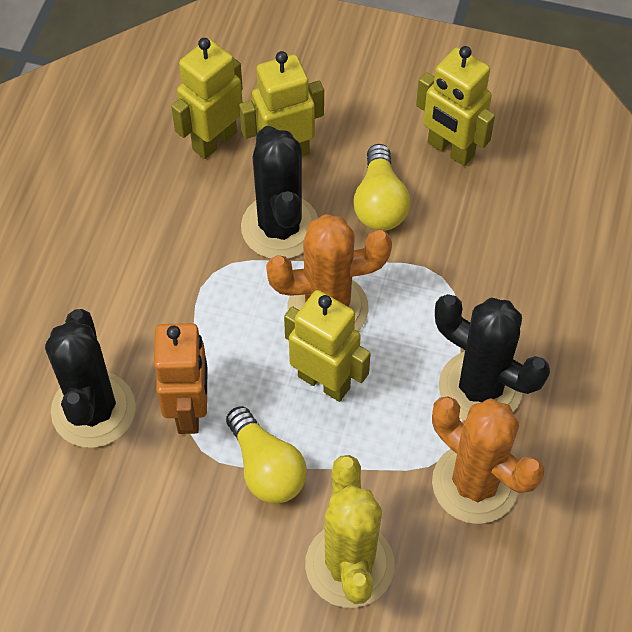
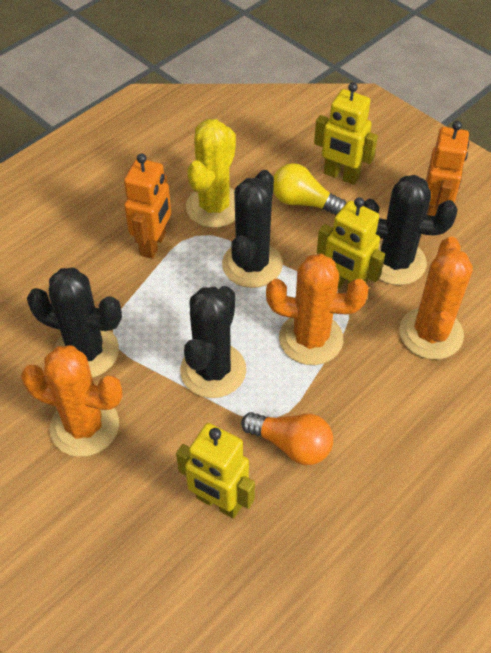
black cactus: [45,309,136,448] [241,126,318,259] [435,294,550,421] = 3 -> [27,268,122,378] [180,286,246,398] [222,170,283,288] [363,175,458,285] = 4
orange cactus: [266,214,392,331] [432,396,545,524] = 2 -> [21,345,123,457] [266,254,369,365] [399,237,473,360] = 3
orange light bulb: none = 0 -> [241,412,333,465] = 1
orange robot: [154,323,207,434] = 1 -> [124,153,171,259] [426,121,469,216] = 2
yellow light bulb: [226,406,307,504] [353,144,410,231] = 2 -> [273,163,346,215] = 1
yellow robot: [171,38,243,159] [239,51,324,157] [284,290,371,402] [416,46,495,166] = 4 -> [176,423,255,518] [314,82,378,185] [317,197,385,292] = 3

